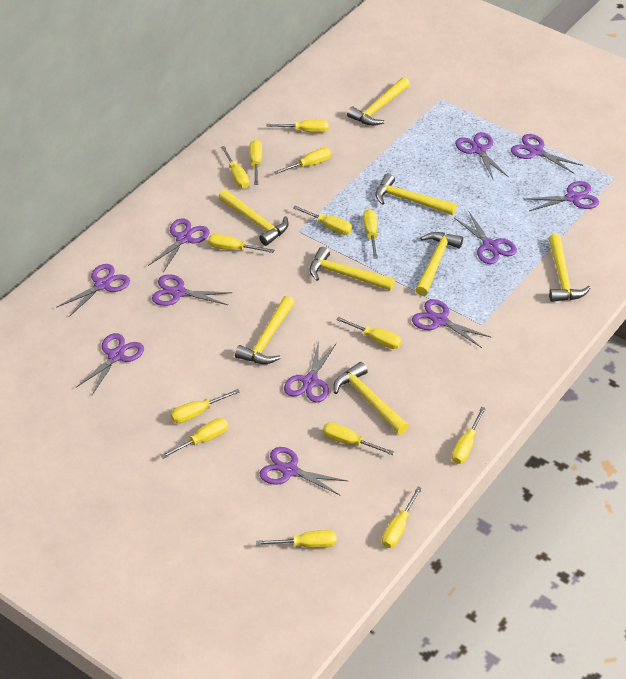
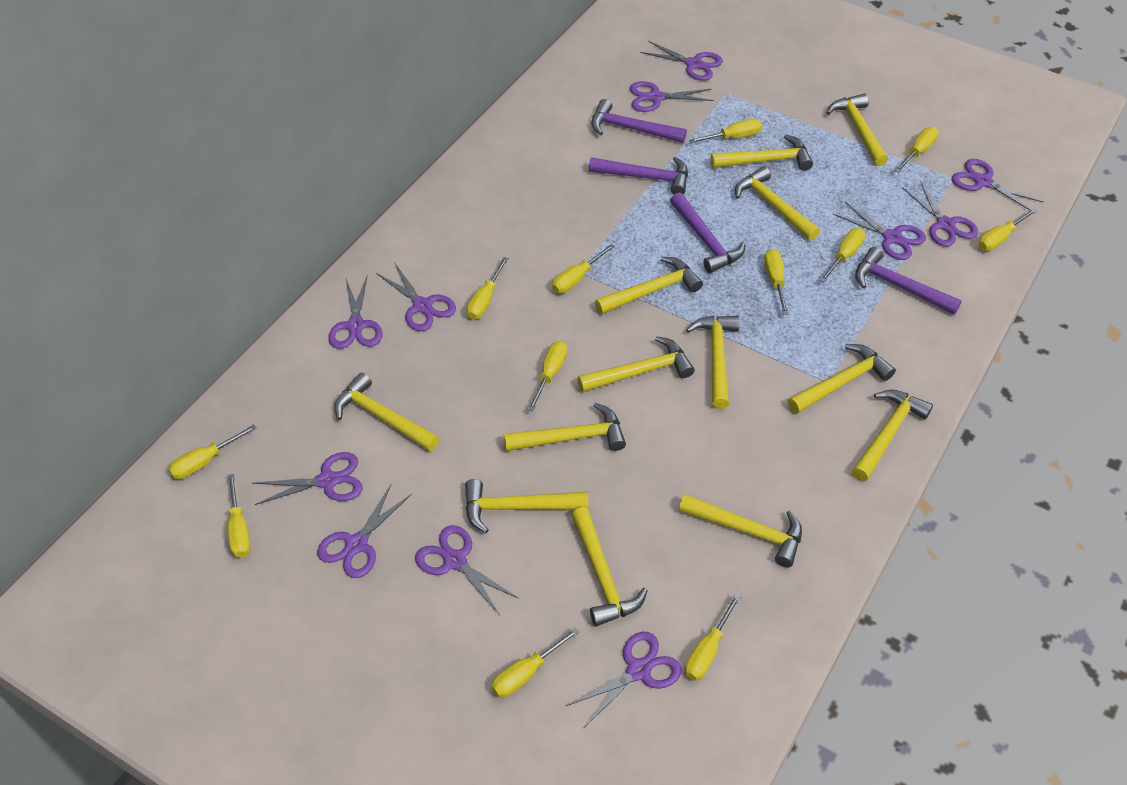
purple hammer: none = 0 -> [589,157,688,194] [591,99,687,143] [670,193,745,273] [855,247,962,315] = 4
yellow hammer: [218,189,289,246] [235,296,295,364] [310,247,395,291] [333,362,409,434] [347,77,410,126] [375,173,457,215] [415,232,463,296] [548,234,591,302] = 8 -> [334,373,439,451] [465,479,588,533] [504,403,626,451] [571,507,648,626] [577,336,695,392] [595,257,703,315] [679,494,802,567] [686,315,740,409] [710,134,813,171] [735,166,820,240] [788,344,896,414] [826,94,888,166] [852,390,933,481] = 13
yellow screwdriver: [161,418,228,459] [171,389,240,423] [208,234,274,253] [221,146,249,188] [250,140,262,185] [256,530,337,548] [266,120,329,133] [274,148,331,175] [293,206,352,235] [323,422,394,455] [336,317,402,349] [363,209,378,258] [382,486,422,548] [452,407,486,464] = 14 -> [168,424,257,479] [228,474,250,558] [467,257,509,319] [491,627,580,698] [527,341,567,412] [552,244,615,293] [685,594,741,681] [689,119,762,143] [764,249,789,315] [820,228,865,282] [894,127,939,173] [978,208,1037,251] = 12

